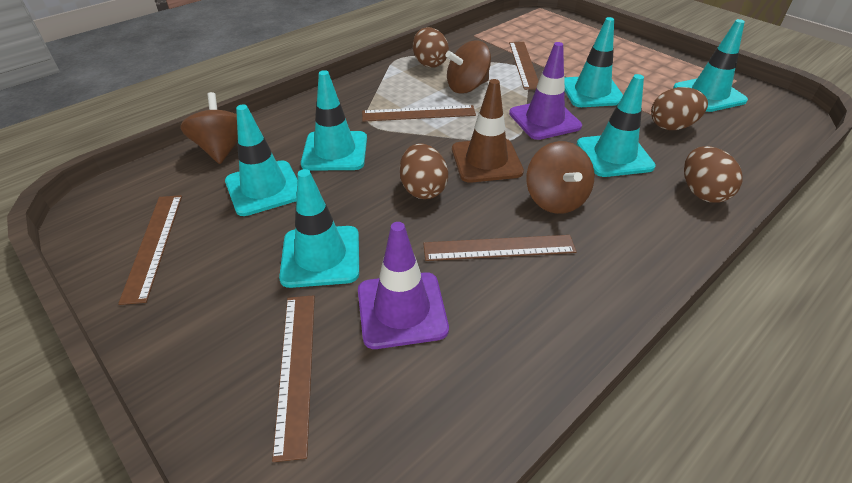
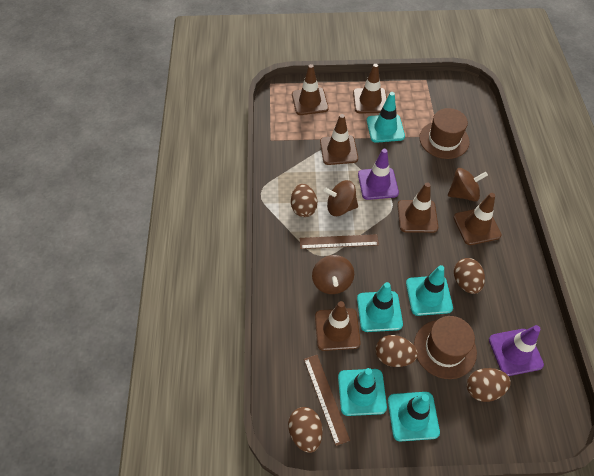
brown egg: [400,143,448,199] [413,27,449,68] [651,87,708,130] [684,146,743,203] = 4 -> [288,407,323,453] [291,184,317,217] [376,335,418,367] [454,258,485,294] [467,368,511,402] = 5
brown hat: none = 0 -> [414,316,477,379] [419,108,470,159] = 2
brown ruler: [118,195,182,305] [272,295,315,462] [362,105,476,122] [423,235,576,261] [509,42,539,90] = 5 -> [300,234,379,249] [304,355,350,446] = 2
brown traffic cone: [452,79,524,183] = 1 -> [292,64,329,115] [315,301,361,351] [320,114,358,165] [353,64,387,113] [397,182,438,233] [453,193,501,245] = 6
turquoise traffic cone: [225,104,297,216] [279,169,359,288] [301,70,367,171] [564,17,623,107] [577,74,656,177] [673,19,748,112] = 6 -> [338,368,387,416] [357,282,403,332] [367,92,405,143] [388,392,440,442] [406,265,453,316] = 5

